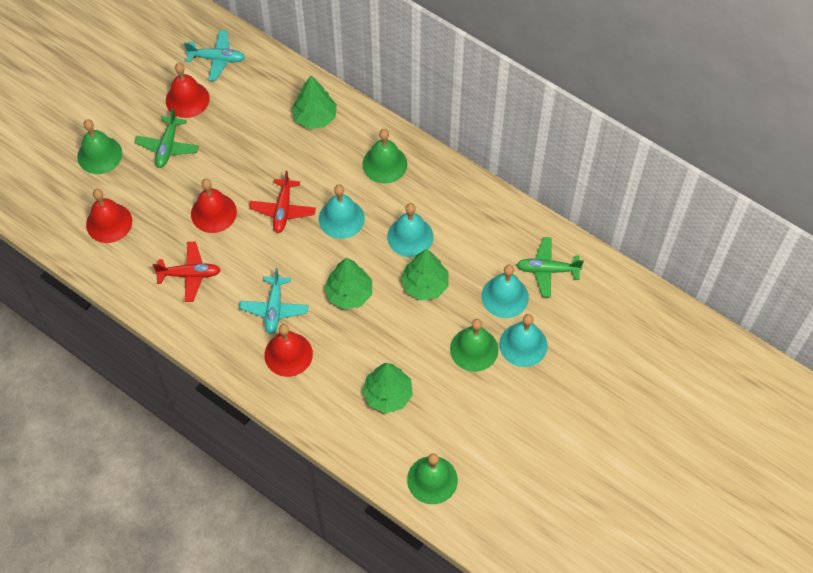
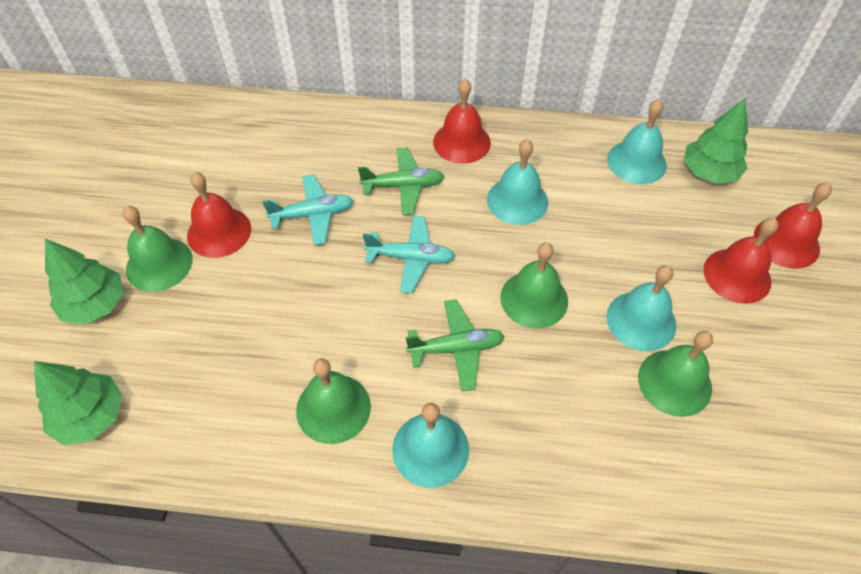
green tree: [291,76,337,129] [324,258,372,309] [362,363,413,413] [401,249,449,300] = 4 -> [34,361,123,445] [45,239,124,324] [684,99,748,184] = 3
red plane: [153,242,221,302] [249,171,316,233] = 2 -> none = 0

